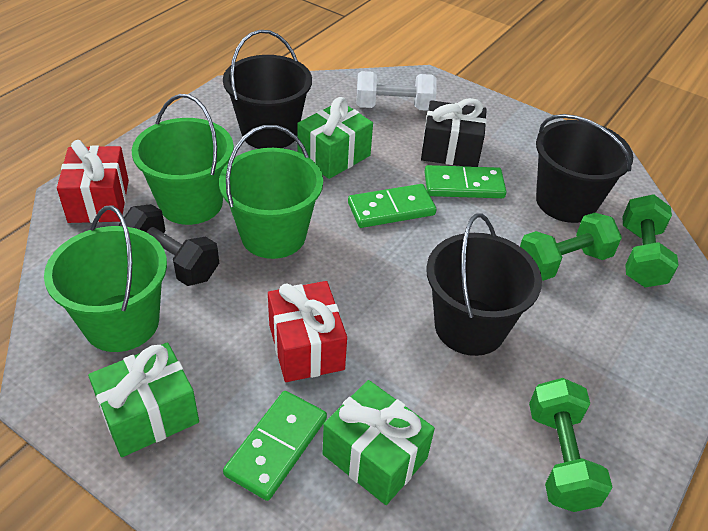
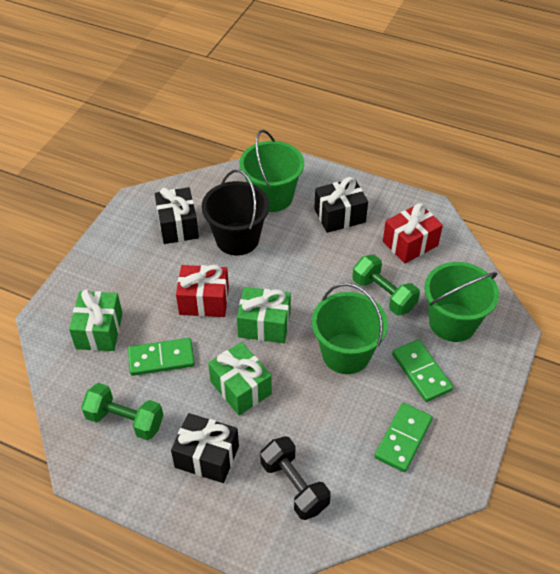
black bucket: [223,30,312,149] [426,213,542,356] [536,114,633,223] = 3 -> [202,170,269,255] = 1
black gift: [421,98,487,167] = 1 -> [155,187,199,244] [171,413,239,483] [314,177,368,233] = 3
green dumbbell: [520,213,622,281] [529,378,612,512] [622,194,679,287] = 3 -> [81,383,163,440] [352,255,420,315] = 2
white dumbbell: [356,71,437,111] = 1 -> none = 0

